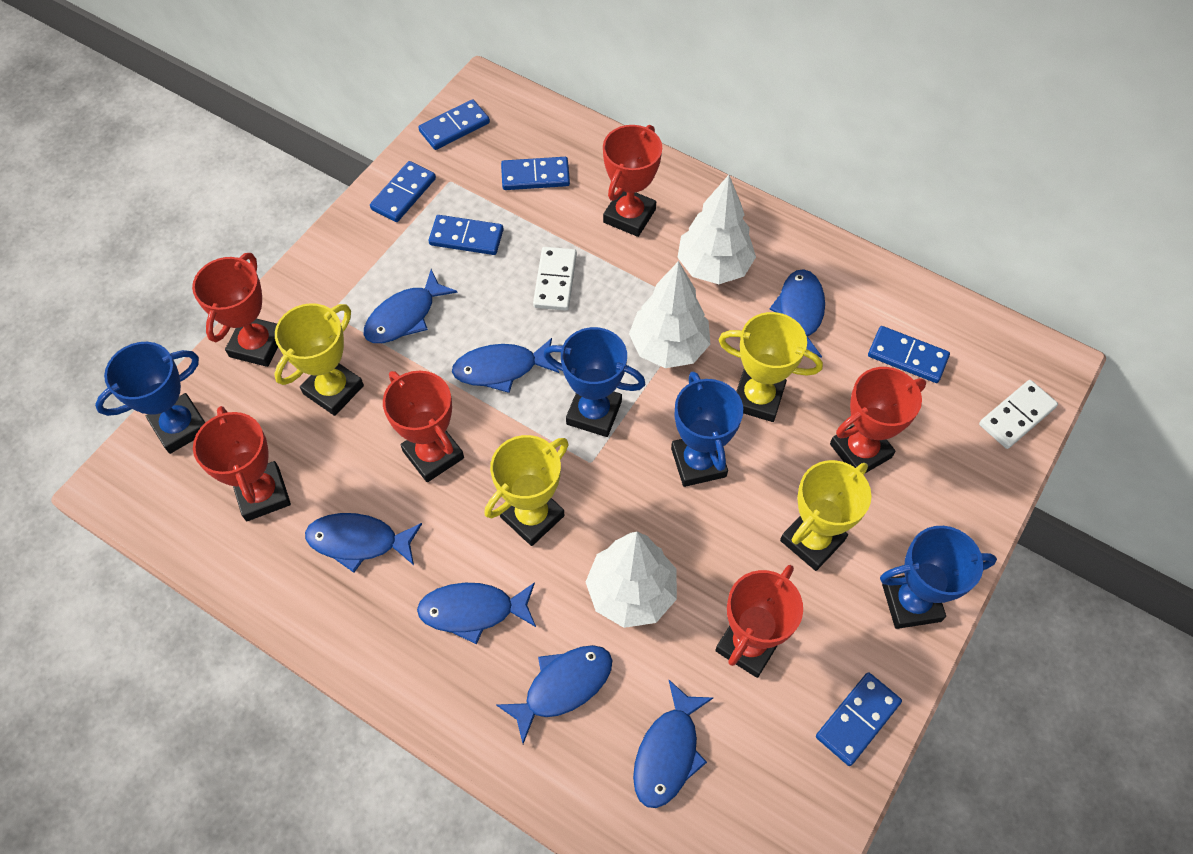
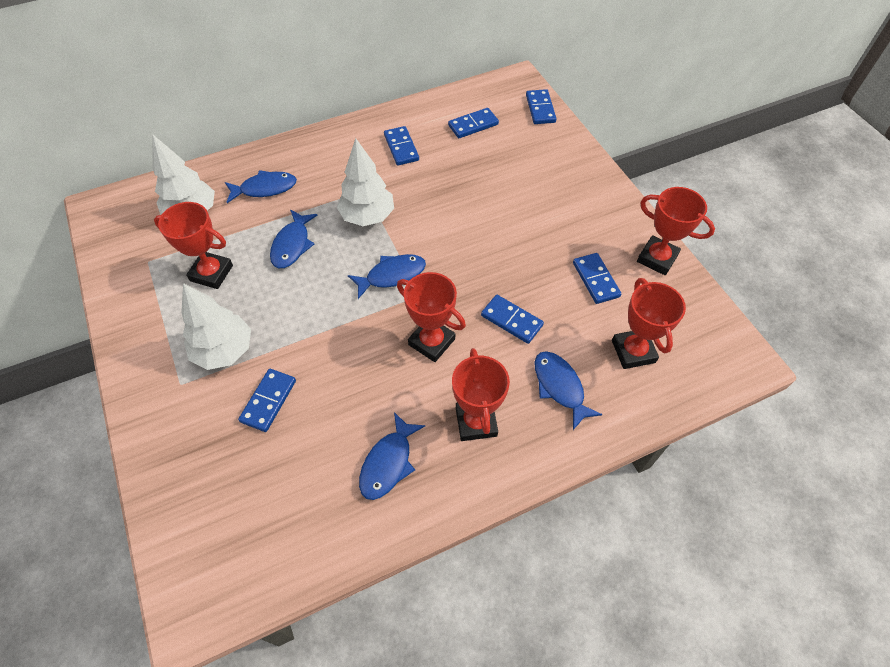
blue fish: [305,513,422,573] [363,269,458,343] [417,582,536,645] [452,338,559,393] [496,645,612,744] [633,680,713,808] [770,269,825,358] = 7 -> [225,170,297,203] [270,210,317,268] [348,254,426,299] [359,412,425,500] [534,351,603,430] = 5
blue trophy: [95,342,205,454] [543,327,645,437] [671,371,743,487] [880,526,997,629] = 4 -> none = 0
red trophy: [192,253,278,367] [193,406,291,521] [383,371,464,482] [603,125,662,237] [715,565,803,678] [830,367,926,473] = 6 -> [154,202,233,289] [397,272,466,362] [452,348,510,441] [612,278,686,369] [637,187,715,275] = 5
white domino: [533,247,577,311] [979,380,1058,449] = 2 -> none = 0
yellow trophy: [274,303,364,416] [484,435,568,546] [719,312,823,422] [780,460,872,571] = 4 -> none = 0

